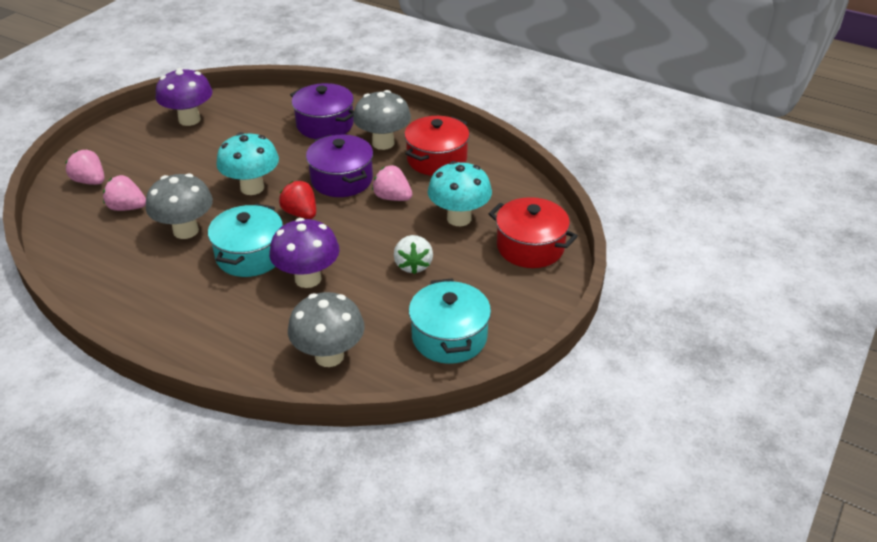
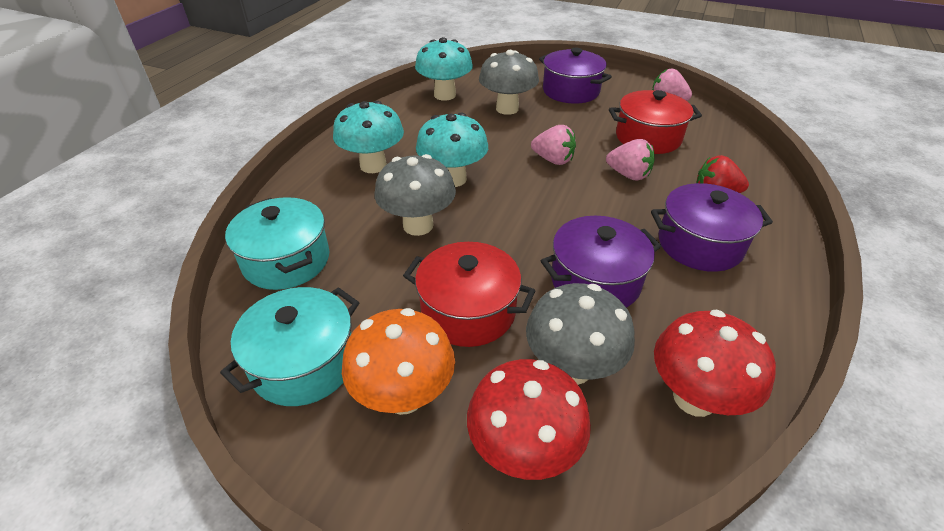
orange mushroom: none = 0 -> [342,308,455,415] = 1
purple mushroom: [155,68,212,126] [269,218,340,288] = 2 -> none = 0
purple pot: [290,83,354,139] [306,135,373,197] = 2 -> [539,47,612,104] [541,216,661,308] [651,183,773,272] = 3
red mushroom: none = 0 -> [467,359,591,480] [654,310,776,417] = 2
turquoise mushroom: [216,132,279,195] [428,161,492,226] = 2 -> [333,101,404,173] [415,37,473,100] [416,113,488,187] = 3
white strawberry: [394,235,433,274] = 1 -> none = 0

